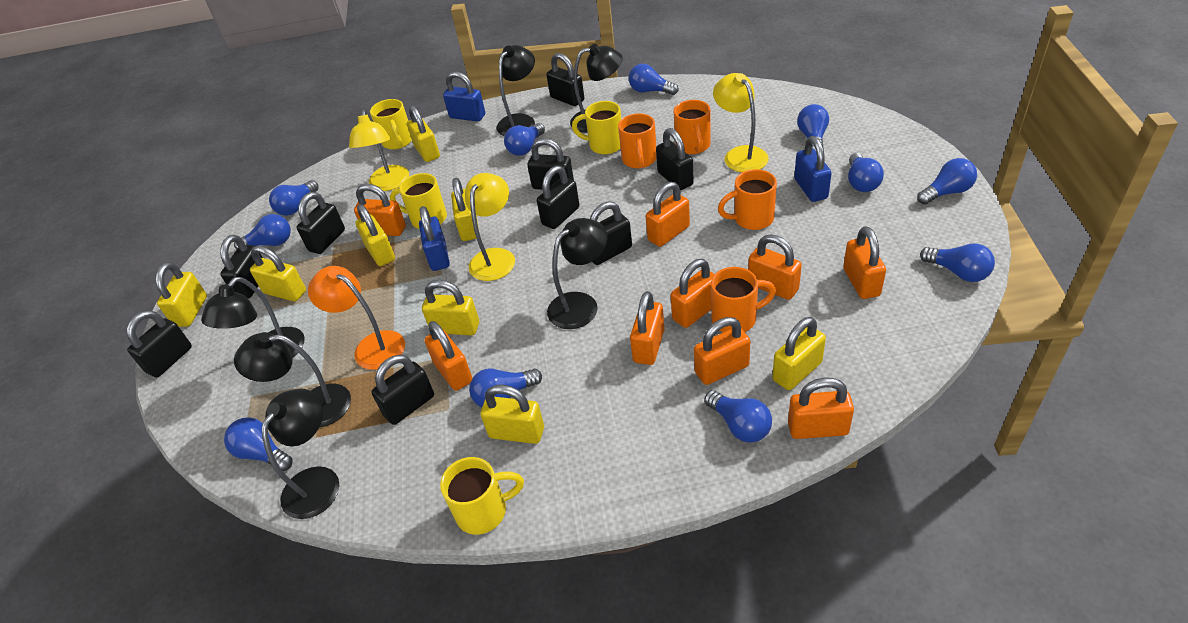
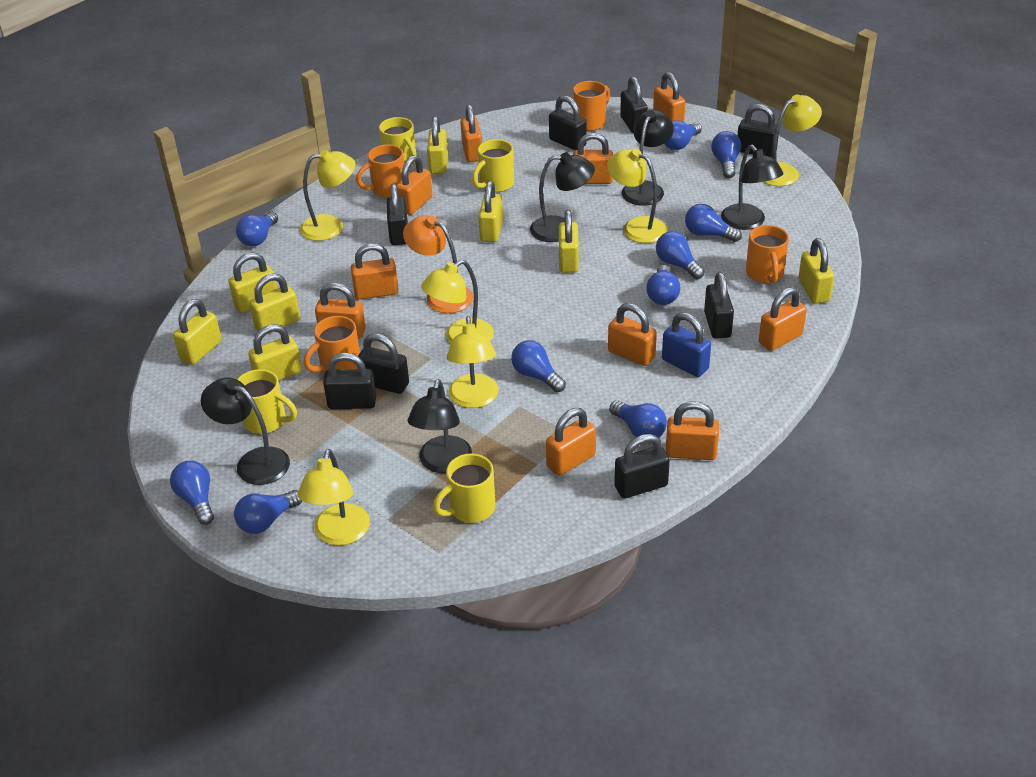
black lamp: [201,277,304,358] [234,332,351,428] [262,388,339,519] [496,45,535,136] [547,218,608,329] [570,44,623,133] = 6 -> [201,378,290,485] [408,379,472,473] [530,152,595,242] [622,110,674,206] [721,145,783,230] = 5
black padlock: [127,310,192,378] [220,235,263,298] [297,192,345,254] [372,355,434,425] [527,138,574,190] [537,166,580,229] [546,53,584,106] [590,201,632,265] [656,128,694,190] = 9 -> [323,353,376,409] [358,333,409,394] [387,184,408,245] [549,95,587,150] [614,434,670,498] [620,77,648,133] [704,272,734,339] [737,104,779,157] = 8
blue light bulb: [224,417,293,471] [234,214,291,250] [269,180,319,216] [469,369,542,408] [504,123,545,156] [629,64,678,95] [704,390,772,443] [797,104,829,151] [848,153,884,192] [917,158,977,205] [920,243,995,282] = 11 -> [170,461,214,525] [234,490,302,534] [236,212,278,247] [511,340,566,392] [609,400,667,438] [646,265,680,305] [656,231,705,279] [664,120,702,150] [685,204,742,242] [711,131,741,178] = 10
blue padlock: [419,206,450,271] [443,71,485,122] [794,136,832,202] = 3 -> [662,312,711,377] = 1
orange padlock: [354,184,406,236] [424,321,472,391] [630,291,664,365] [646,182,690,247] [671,259,714,328] [694,317,750,385] [748,235,802,300] [788,378,854,439] [843,226,886,299] = 9 -> [315,283,366,339] [351,243,398,300] [397,155,432,215] [460,104,482,162] [546,408,596,476] [573,133,613,184] [608,303,657,366] [653,72,685,122] [666,401,719,460] [759,287,807,351] = 10
yellow lamp: [349,110,409,191] [465,173,515,281] [713,73,769,172] = 3 -> [298,449,370,545] [300,150,356,241] [421,260,494,344] [447,316,499,408] [607,149,667,243] [764,94,822,186] = 6

